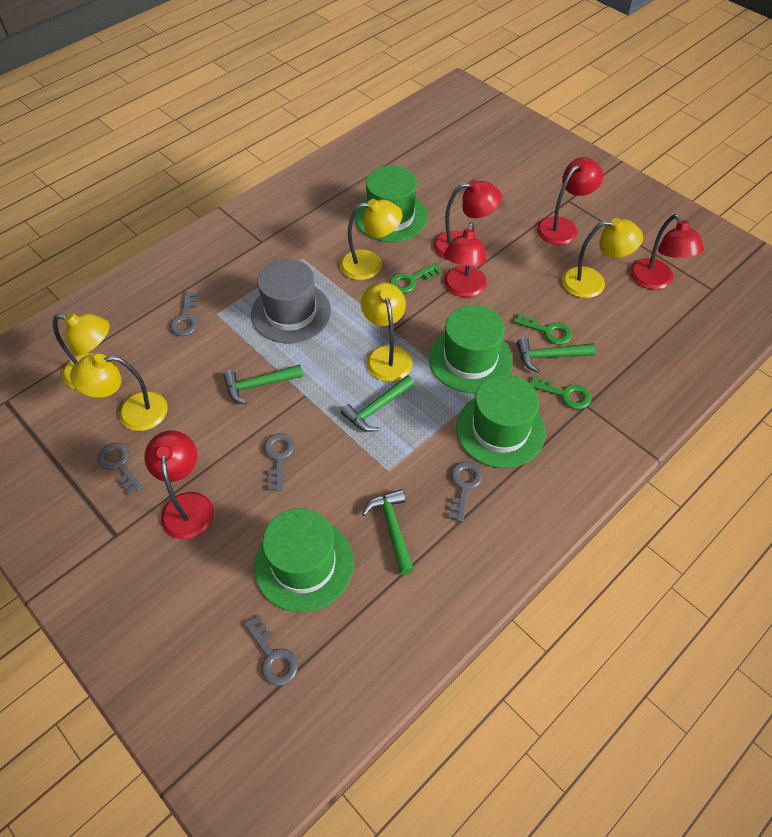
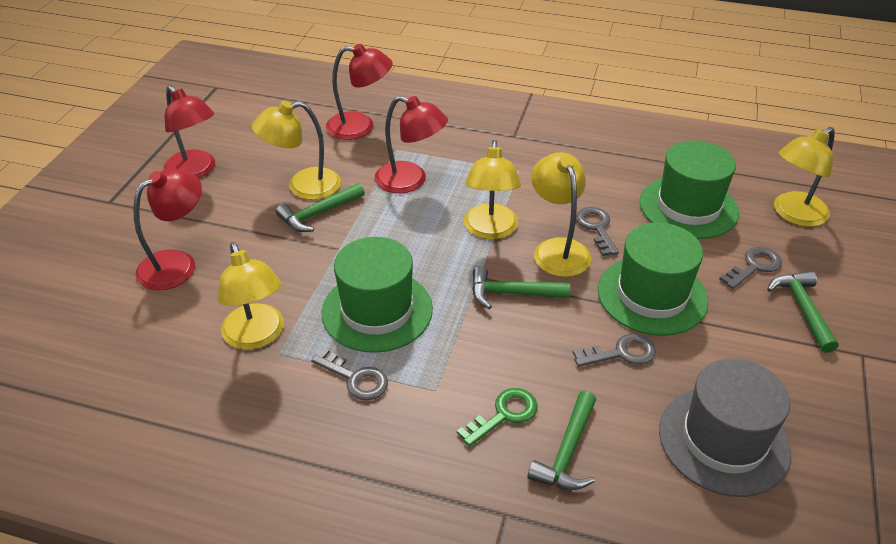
green hat: [254,508,354,612] [355,165,428,242] [429,305,513,393] [456,374,546,468] = 4 -> [322,237,433,353] [598,222,709,336] [640,140,739,239] = 3
green key: [389,263,442,293] [514,313,572,345] [530,375,591,409] = 3 -> [457,388,538,447] = 1
grey key: [97,443,143,496] [170,291,199,336] [244,615,298,686] [264,433,294,491] [448,462,483,522] = 5 -> [311,348,388,401] [572,333,656,367] [576,207,619,256] [719,247,782,289] = 4
red lamp: [144,430,214,539] [433,179,502,259] [444,222,487,297] [537,157,603,245] [630,214,704,290] = 5 -> [133,169,202,291] [164,85,215,179] [326,44,393,140] [375,96,448,193] = 4

